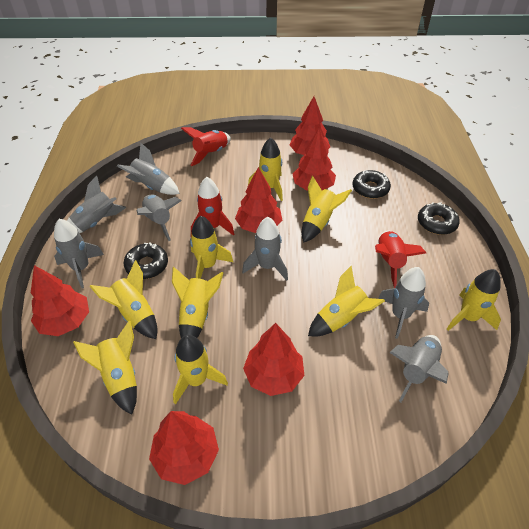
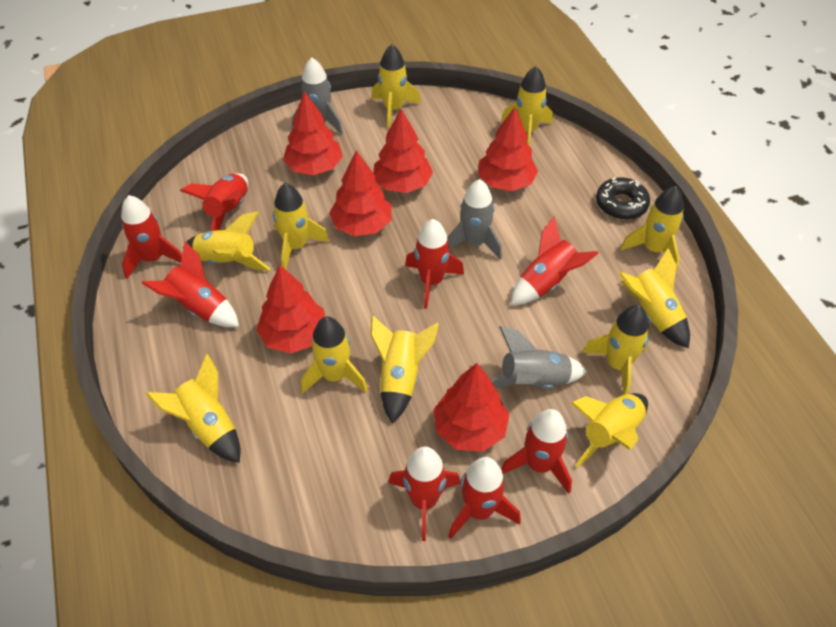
black donut: [124,242,168,279] [352,170,391,199] [418,202,460,235] = 3 -> [596,177,650,220] = 1
grey rocket: [54,219,104,288] [67,175,126,233] [117,143,180,195] [137,194,182,241] [242,217,288,281] [378,267,429,339] [389,335,448,402] = 7 -> [292,58,343,135] [447,179,502,260] [491,326,587,388] = 3
red rocket: [181,127,231,166] [191,177,234,235] [375,231,426,288] = 3 -> [121,195,182,279] [142,241,239,327] [180,173,248,231] [388,447,461,541] [405,219,464,309] [448,457,521,539] [501,409,572,494] [511,217,599,305] = 8
yellow rocket: [73,321,137,414] [89,260,157,339] [172,266,223,338] [173,335,228,405] [190,216,233,279] [248,137,283,201] [302,176,352,243] [308,266,385,337] [447,269,501,331] = 9 -> [146,354,241,463] [183,211,270,271] [273,183,329,270] [301,316,368,394] [371,44,421,128] [371,315,439,423] [501,66,553,146] [571,393,648,467] [582,305,649,394] [618,248,690,348] [620,186,684,271] = 11

